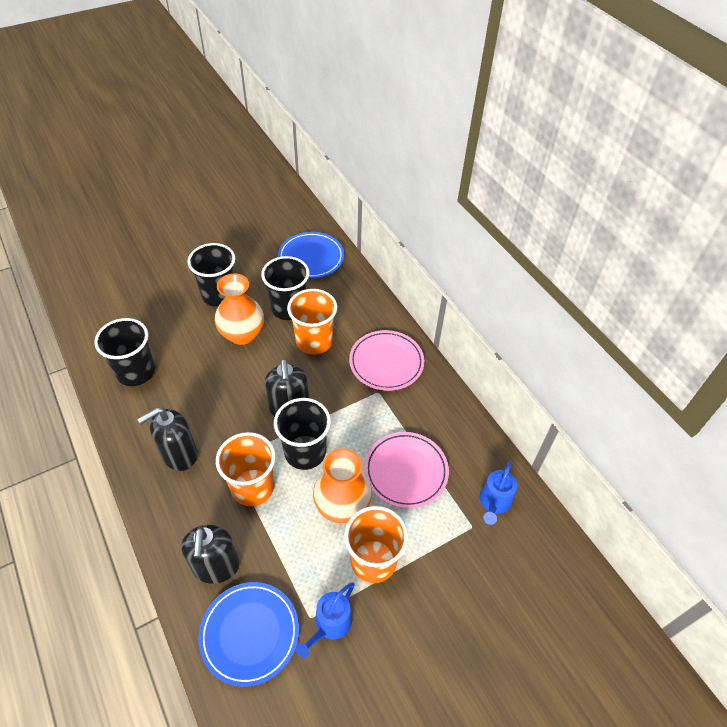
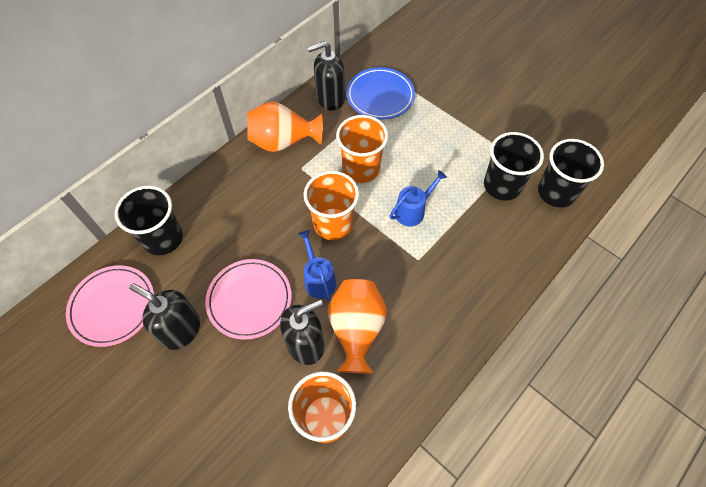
black cup: [94,318,155,386] [188,243,235,307] [261,256,309,320] [274,398,331,470] = 4 -> [115,186,183,255] [484,132,544,201] [538,139,604,207] = 3
blue plate: [198,582,299,687] [278,232,344,279] = 2 -> [346,67,415,120] = 1

